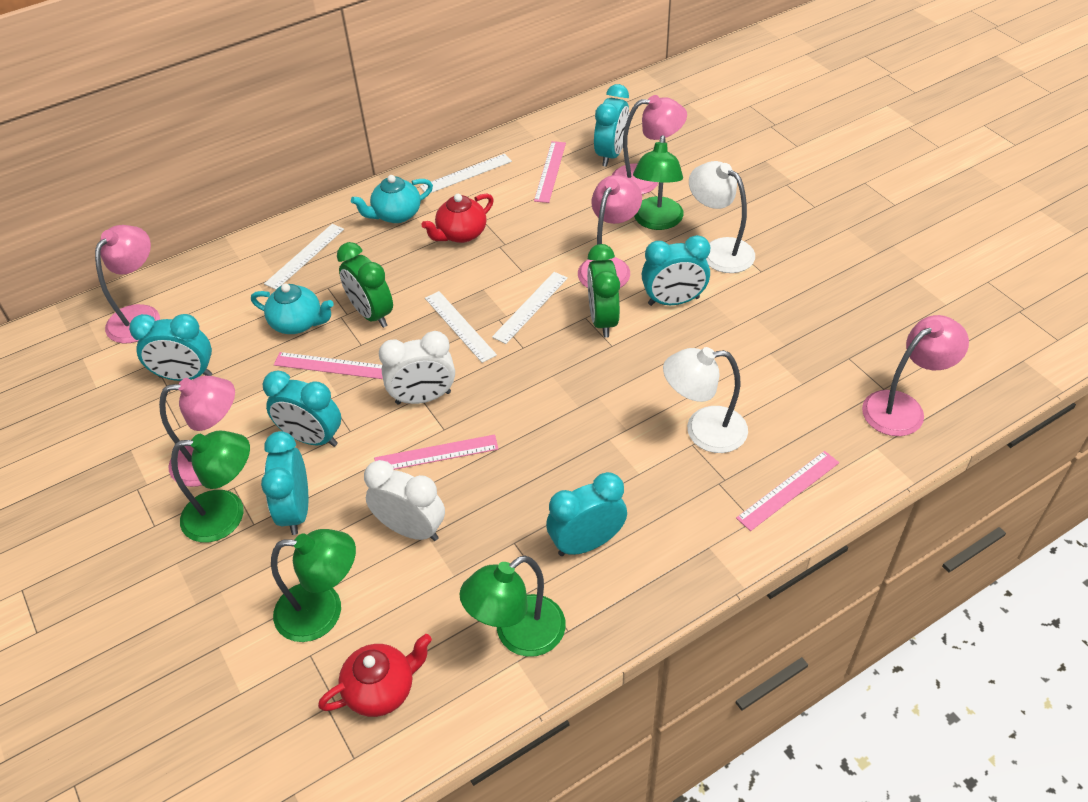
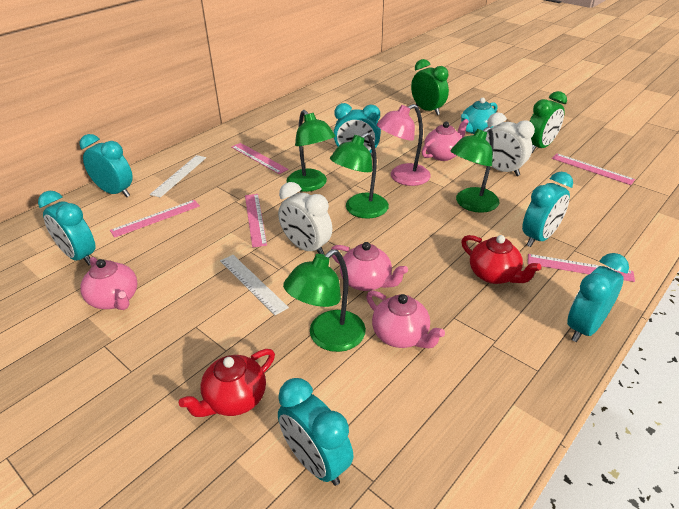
pink lamp: [95,225,160,343] [159,376,235,487] [578,175,642,288] [611,95,687,194] [862,315,969,436] = 5 -> [377,104,431,186] = 1
pink ruler: [274,352,383,379] [374,434,498,470] [534,141,566,203] [736,451,839,531] = 4 -> [110,200,200,238] [231,143,288,174] [245,194,267,248] [528,254,635,282] [552,154,635,185] = 5
pink teapot: none = 0 -> [80,257,138,310] [331,242,408,291] [366,291,445,348] [422,119,469,161] = 4
turquoise teapot: [251,284,334,334] [351,175,433,223] = 2 -> [461,98,497,134] = 1
white lamp: [663,347,748,453] [689,161,755,273] = 2 -> none = 0
white ruler: [264,224,344,290] [420,154,512,193] [425,291,497,363] [492,272,568,344] = 4 -> [150,155,206,198] [220,255,289,315] = 2

